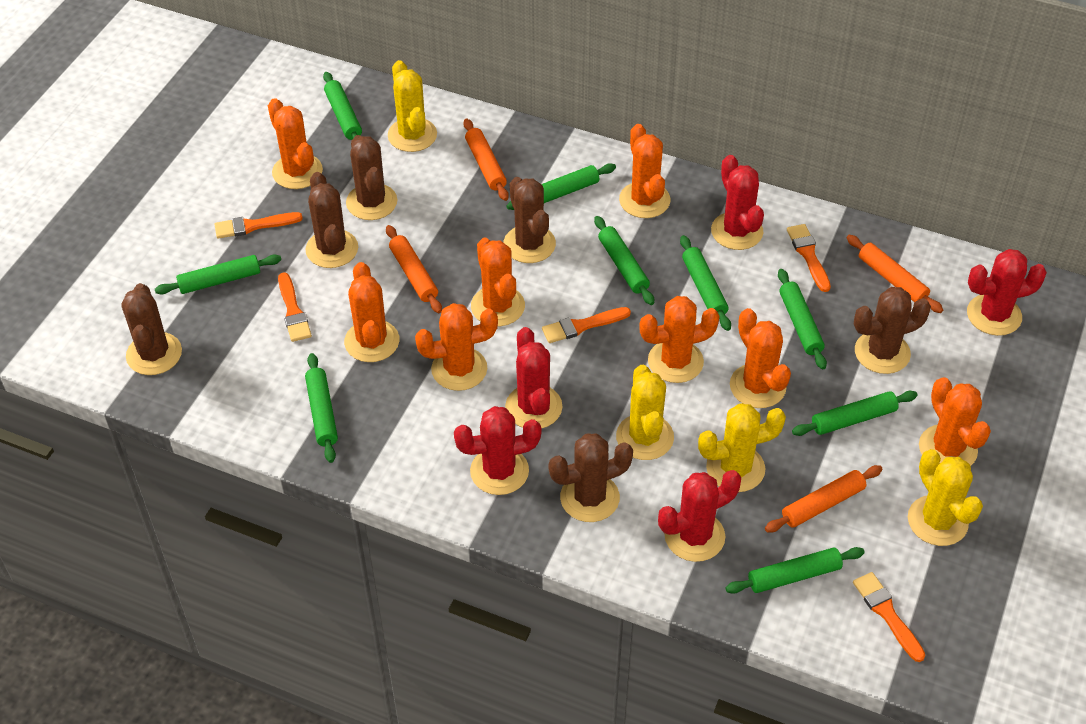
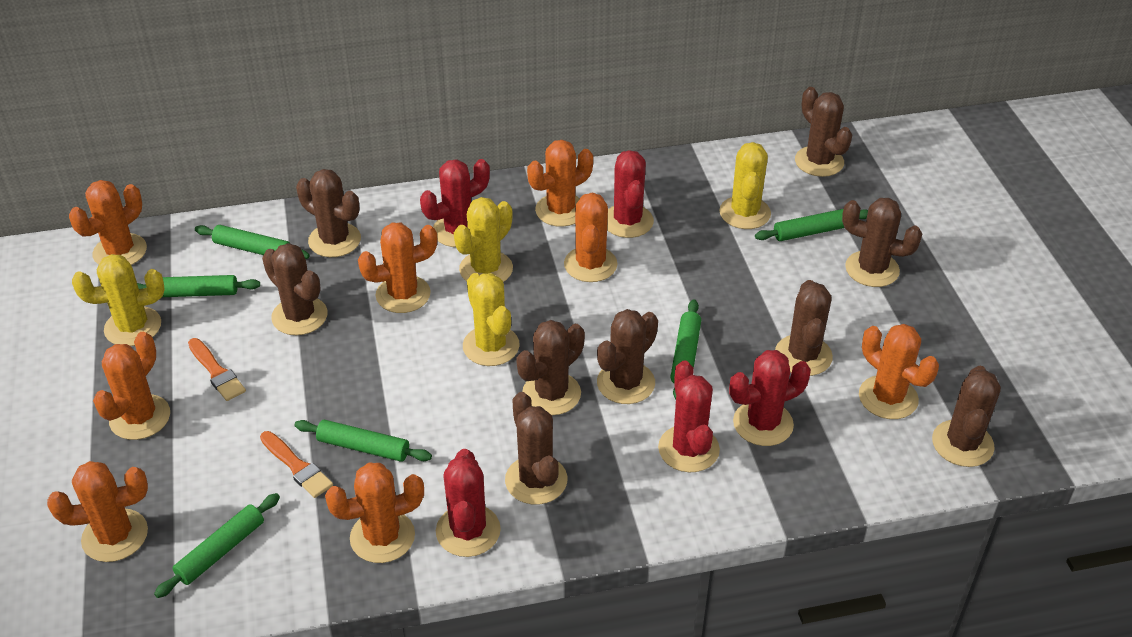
brown cactus: [122,283,182,375] [306,172,358,268] [346,135,397,220] [503,177,556,263] [549,433,633,522] [854,287,931,374] = 6 -> [262,243,328,335] [296,169,361,257] [505,392,567,505] [516,320,585,415] [597,309,658,404] [775,280,833,376] [795,87,852,177] [842,198,922,287] [932,366,1001,467] = 9
green rolling pin: [155,254,281,295] [305,353,338,463] [323,72,362,140] [506,163,616,210] [594,216,654,305] [680,235,731,331] [726,547,865,594] [778,269,827,370] [792,391,918,436] = 9 -> [137,275,260,297] [154,493,280,598] [195,225,309,259] [294,420,432,462] [670,299,701,399] [755,209,868,241] = 6
orange brush: [215,212,303,239] [278,272,312,342] [542,307,631,343] [787,224,831,292] [853,572,925,662] = 5 -> [188,338,246,401] [260,431,333,498] = 2
orange rolling pin: [386,225,442,313] [463,119,509,201] [765,465,882,533] [847,235,943,313] = 4 -> none = 0

